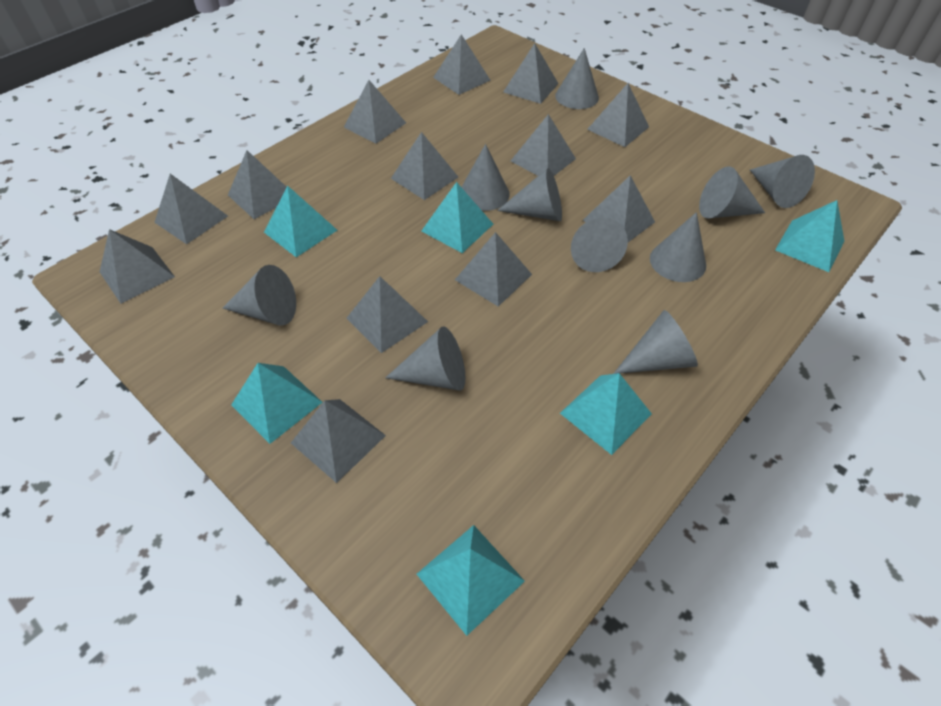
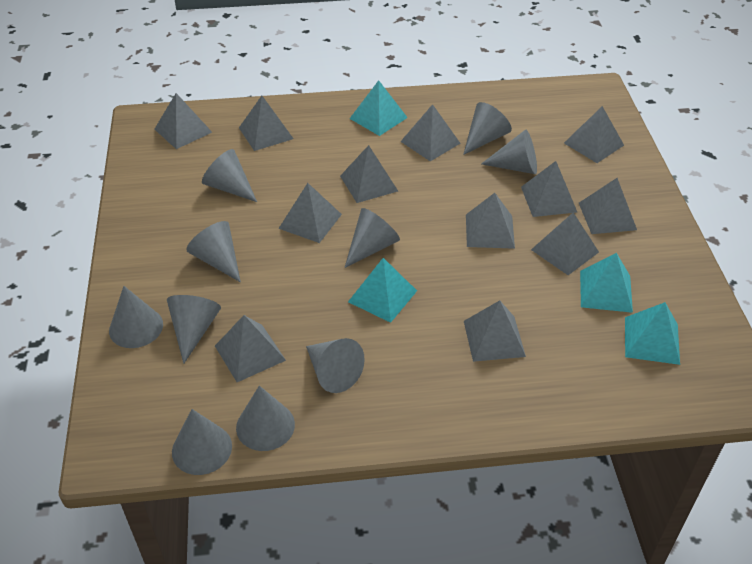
grey pyramid: [100,229,175,303] [154,174,228,244] [228,150,286,219] [291,399,386,483] [344,80,406,144] [346,276,428,353] [391,132,458,200] [433,34,491,95] [455,232,532,307] [503,43,559,104] [511,114,576,176] [583,175,655,242] [587,83,649,147] = 13 -> [155,93,212,149] [215,315,286,382] [239,96,294,151] [278,183,342,243] [340,145,398,203] [400,104,460,161] [464,300,526,362] [466,193,515,249] [521,161,577,217] [531,212,599,275] [564,106,624,163] [579,178,637,234] = 12
turquoise pyramid: [231,363,323,444] [264,185,337,257] [417,525,525,636] [422,182,493,253] [560,373,652,455] [775,200,844,272] = 6 -> [348,258,417,323] [349,80,408,136] [580,253,633,313] [625,302,680,365] = 4

